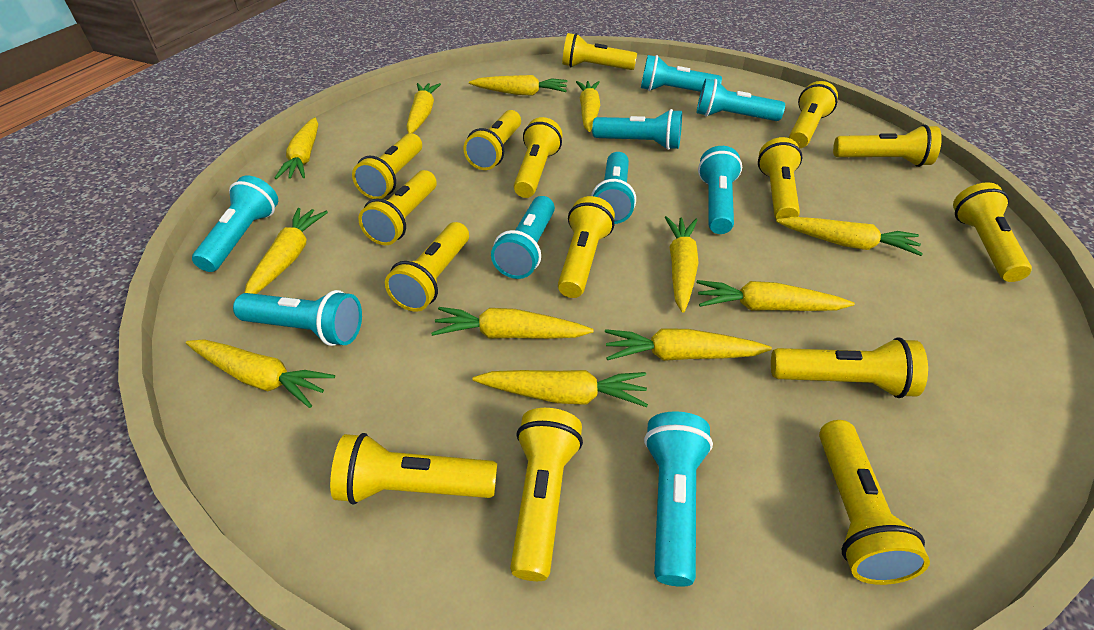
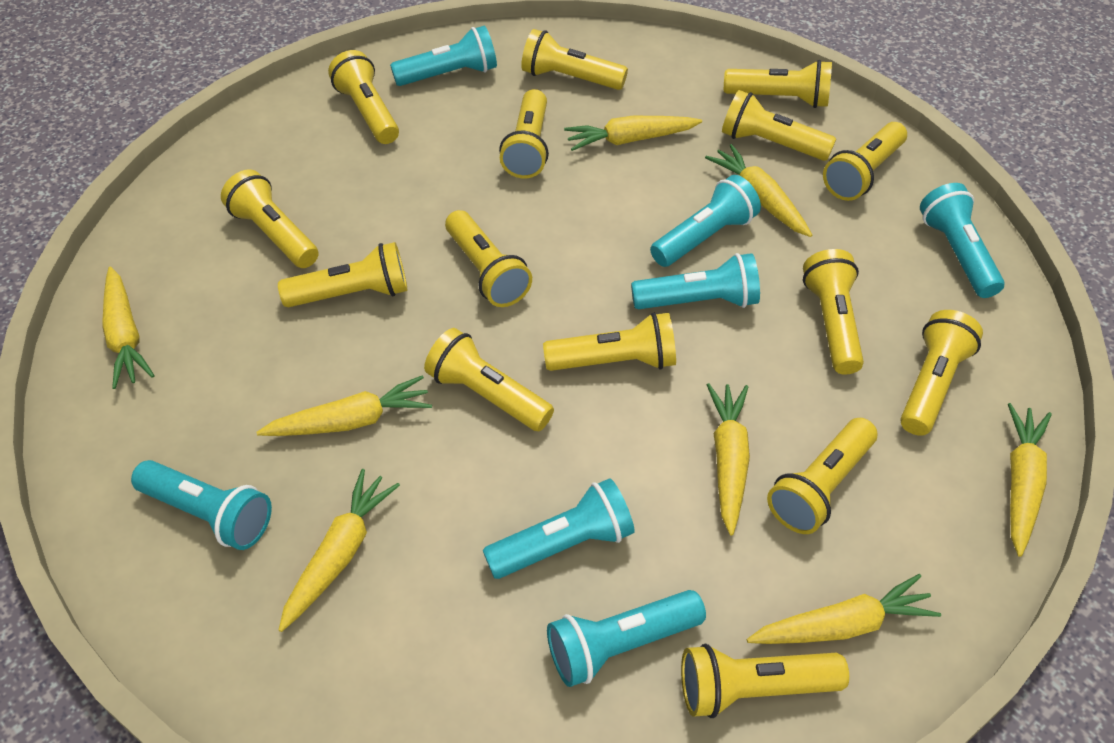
turquoise flashlight: [192,176,278,272] [233,290,362,346] [491,196,555,279] [591,152,636,224] [592,109,682,150] [641,55,722,92] [644,411,713,587] [697,79,785,121] [698,146,742,234] = 9 -> [131,460,272,550] [390,26,497,86] [483,478,635,579] [547,590,706,687] [631,253,760,309] [650,175,761,267] [920,183,1005,298] = 7
yellow carrot: [186,339,335,408] [245,208,328,294] [275,117,318,179] [406,83,441,133] [431,307,594,339] [469,75,568,96] [473,370,648,407] [576,81,600,132] [605,329,772,361] [665,216,699,313] [696,280,855,311] [776,217,923,256] = 12 -> [102,267,155,389] [256,376,432,436] [279,469,400,632] [564,116,702,151] [705,144,812,237] [707,383,750,536] [747,574,941,644] [1008,403,1052,557] = 8

